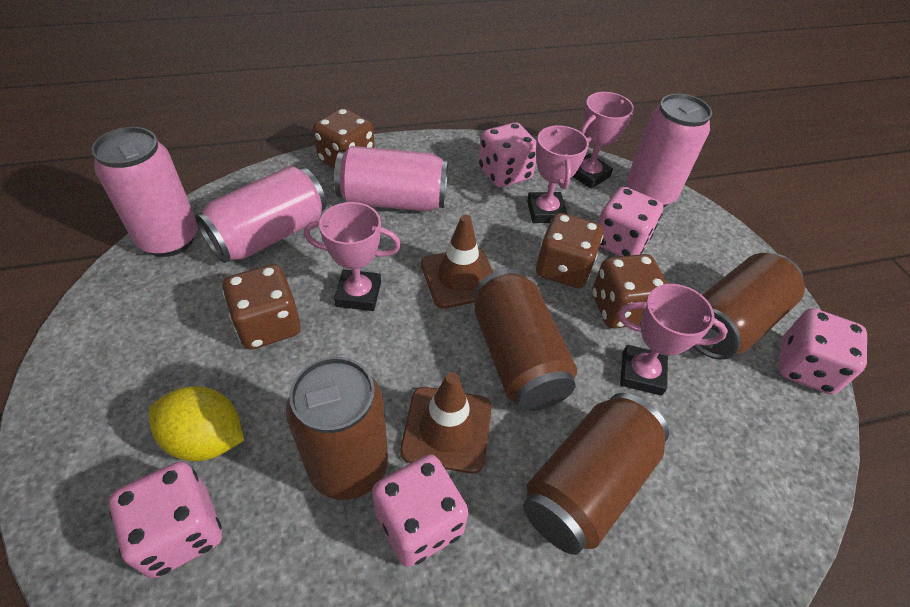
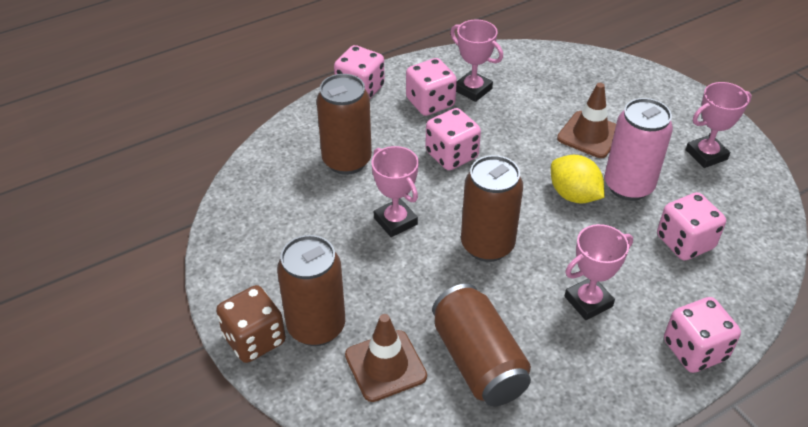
brown dice: [222,264,301,350] [313,108,375,169] [536,213,603,288] [592,254,668,328] = 4 -> [216,285,286,363] = 1
pink can: [92,127,198,257] [195,166,327,263] [334,146,448,212] [626,94,712,208] = 4 -> [605,98,673,201] = 1

